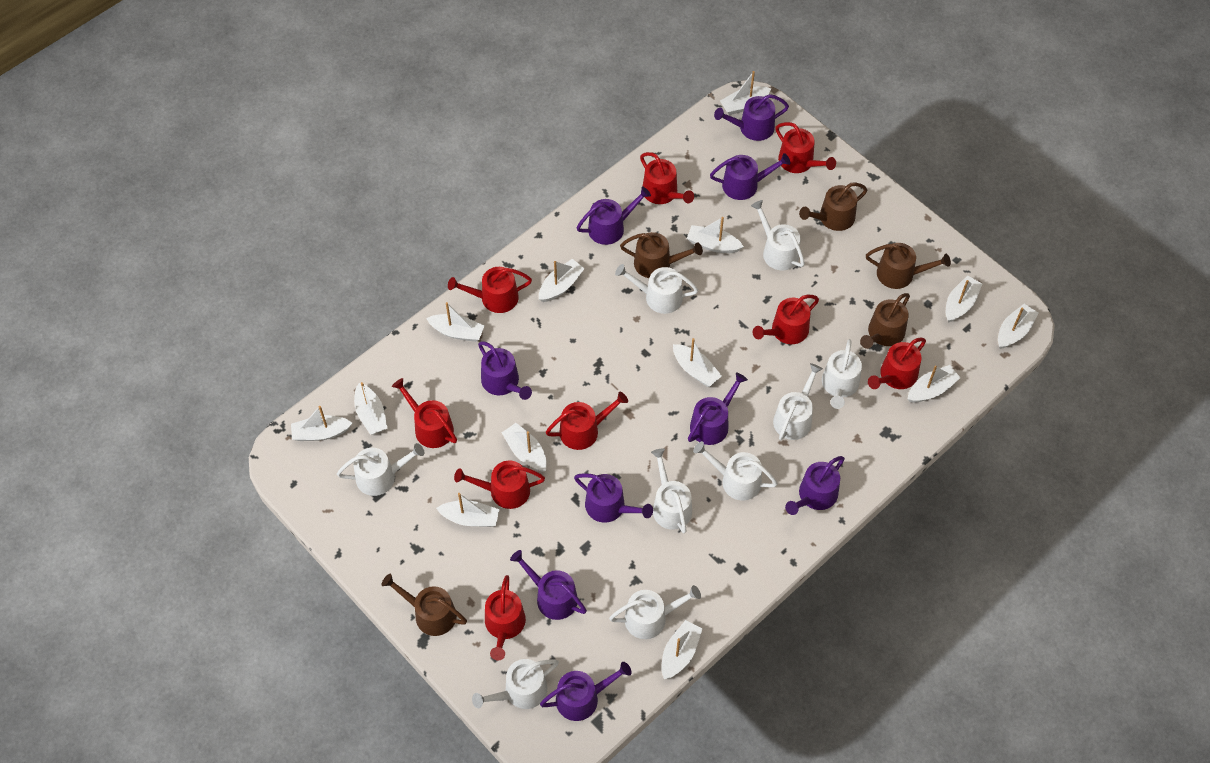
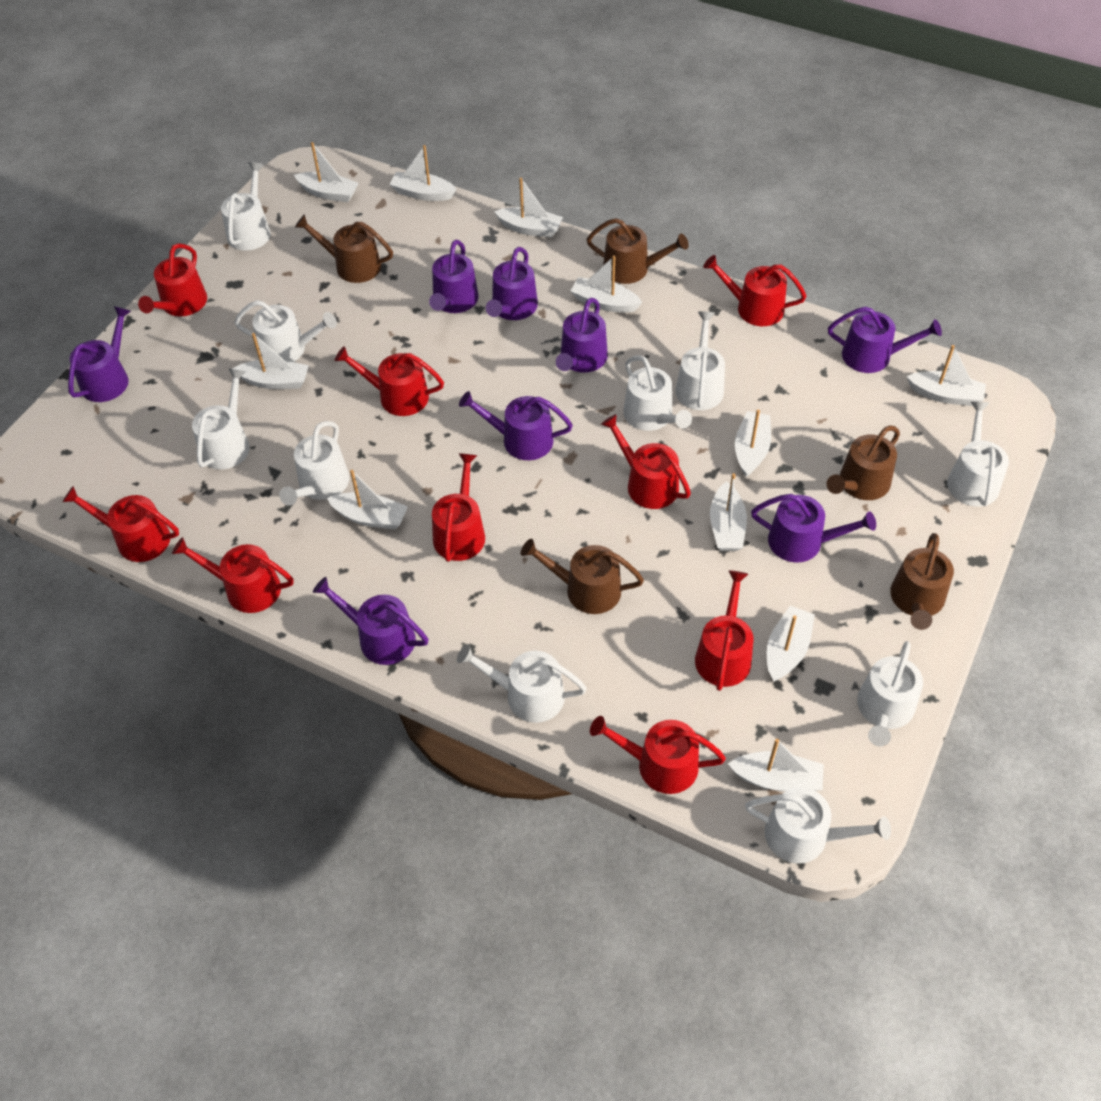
purple watering can: [478,341,532,400] [510,550,587,620] [540,662,632,721] [574,473,653,523] [576,186,651,245] [688,372,748,445] [710,153,791,200] [714,94,789,141] [785,456,845,515] = 9 -> [68,306,131,402] [313,577,428,665] [429,240,479,313] [459,391,573,460] [486,247,538,320] [556,298,608,373] [751,494,876,563] [828,306,942,373] = 8
white boat: [291,406,352,441] [354,382,387,435] [426,302,484,342] [436,493,499,527] [502,423,547,472] [539,259,585,302] [661,620,702,679] [673,338,722,387] [687,217,744,253] [720,71,771,115] [908,365,961,403] [946,276,983,323] [998,304,1039,349] = 13 -> [232,333,309,389] [294,142,359,202] [327,470,408,530] [389,145,456,201] [494,178,563,237] [571,256,642,313] [710,473,747,551] [728,739,824,791] [735,409,771,477] [767,606,815,682] [907,345,986,406] = 11
white watering can: [337,443,425,496] [472,659,559,709] [609,585,701,639] [615,264,698,314] [651,448,692,533] [693,441,778,501] [751,200,805,270] [773,363,823,440] [822,339,862,409] = 9 -> [192,368,250,470] [221,162,271,251] [234,300,337,362] [279,421,349,505] [457,644,587,723] [623,355,692,431] [675,311,725,410] [745,787,891,864] [857,641,923,746] [947,402,1009,507] = 10

